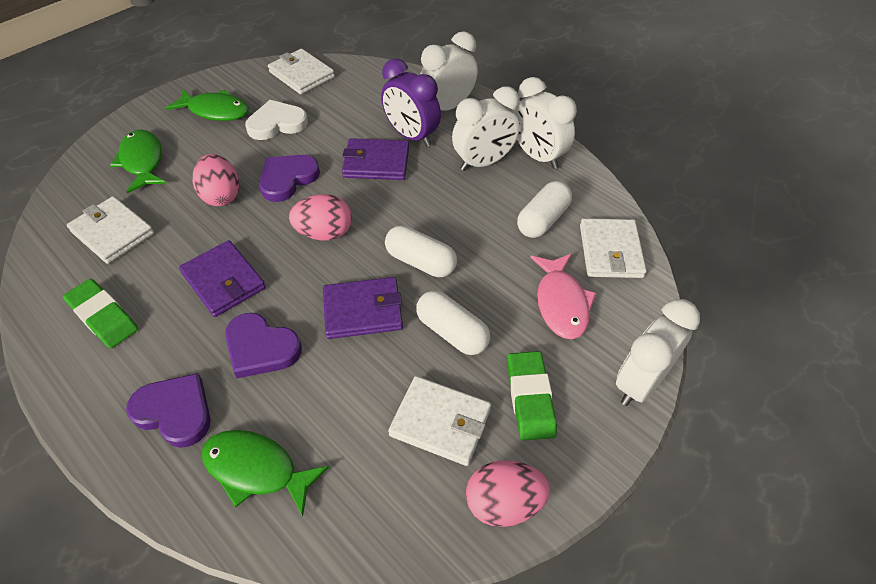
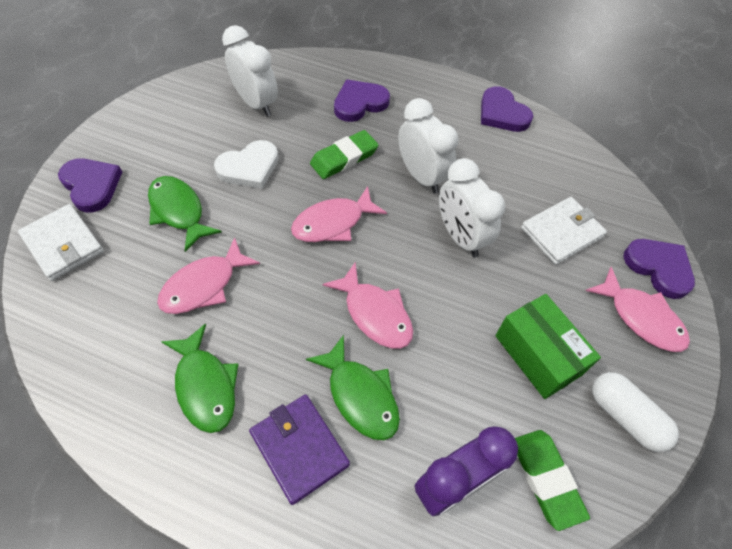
green box: none = 0 -> [495,294,601,399] = 1
pink egg: [193,154,239,206] [289,194,352,241] [466,460,550,527] = 3 -> none = 0
pink fish: [530,253,596,339] = 1 -> [157,237,260,314] [291,186,387,242] [322,261,413,349] [585,267,690,352] = 4
purple heart: [126,373,211,448] [225,313,302,378] [259,155,320,202] = 3 -> [58,158,122,213] [334,80,390,122] [481,86,533,132] [623,239,695,299] = 4
purple wallet: [179,240,266,317] [323,277,403,339] [342,138,409,180] = 3 -> [249,394,350,505] = 1
white capsule: [385,226,457,277] [416,291,490,355] [517,181,572,238] = 3 -> [592,372,679,452] = 1
white clock: [420,31,478,111] [452,86,520,171] [514,77,577,169] [616,299,700,406] = 4 -> [222,25,278,116] [398,98,459,194] [439,158,505,257] = 3
white wallet: [67,196,154,264] [268,49,335,94] [388,376,491,466] [580,218,647,278] = 4 -> [18,204,104,281] [521,197,607,265] = 2

